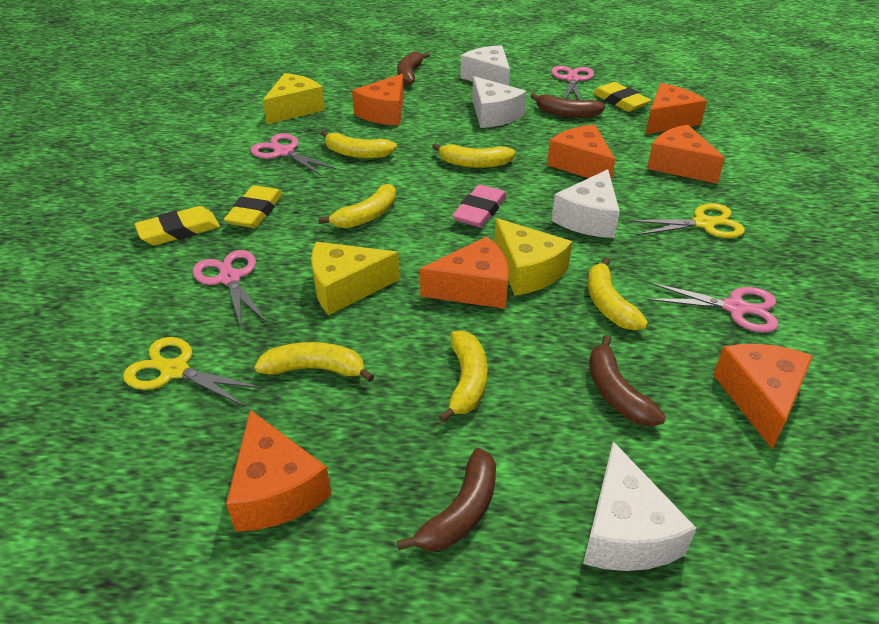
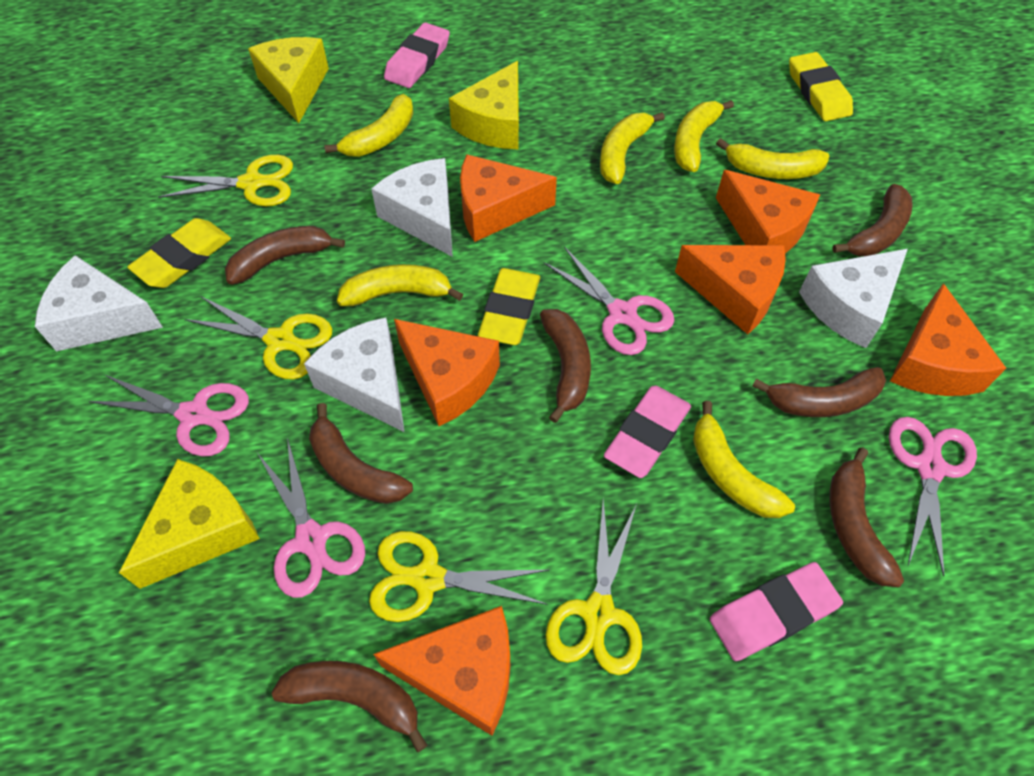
brown banana: [397,51,430,85] [397,448,496,551] [531,93,605,118] [589,335,666,427] = 4 -> [225,226,345,285] [271,661,427,752] [309,403,413,504] [540,309,591,423] [752,367,886,417] [829,447,904,587] [832,184,912,256] = 7
orange cheese: [226,410,331,532] [352,74,404,125] [420,237,509,309] [547,125,615,181] [646,83,707,134] [647,125,725,184] [713,344,813,449] = 7 -> [373,606,510,736] [394,319,500,426] [460,155,557,242] [675,245,786,334] [716,170,820,253] [890,283,1006,396] = 6
pink eraser: [452,184,507,228] = 1 -> [384,23,450,88] [604,386,691,478] [710,562,843,661] = 3
yellow scissors: [123,337,263,407] [629,203,745,238] = 2 -> [158,155,293,206] [184,297,332,379] [369,531,549,622] [545,500,642,675] = 4

